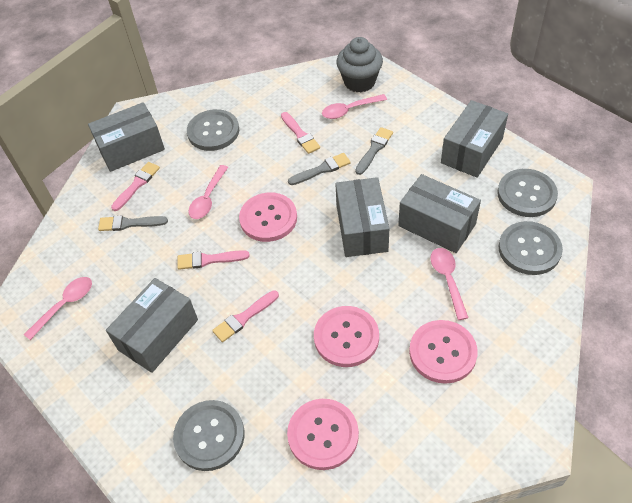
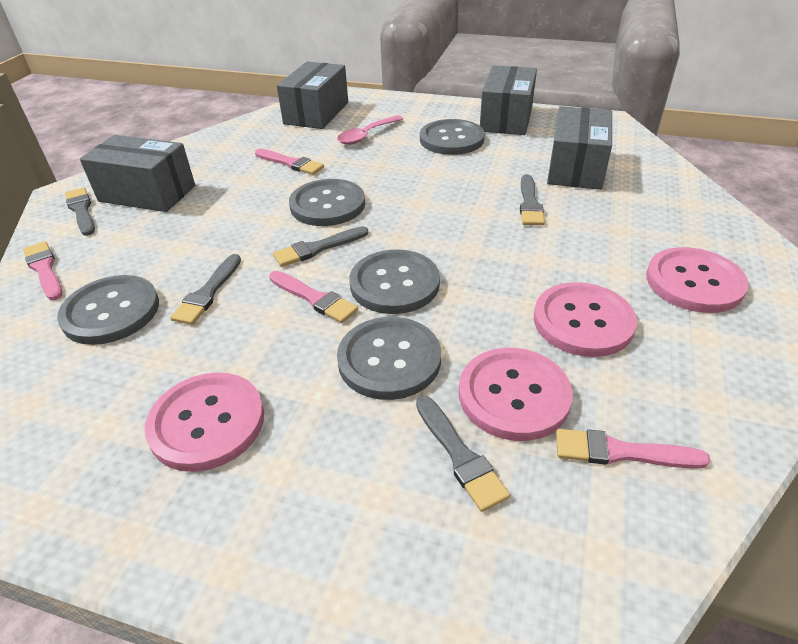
grey box: [88,102,165,172] [106,278,198,373] [335,177,389,257] [398,174,481,253] [441,100,508,178] = 5 -> [80,135,195,212] [277,62,348,129] [480,65,537,135] [547,106,612,190] = 4
grey brush: [98,215,168,231] [288,153,351,185] [355,127,393,175] = 3 -> [65,188,95,236] [170,254,241,325] [273,226,368,267] [416,396,510,512] [520,174,545,225] = 5
grey button: [173,400,245,471] [187,109,239,151] [497,169,558,217] [499,221,563,275] = 4 -> [57,275,159,345] [289,179,365,226] [337,317,441,400] [349,249,440,314] [420,119,485,155] = 5
grey cupcake: [336,37,383,92] = 1 -> none = 0
pink spoon: [24,277,92,340] [188,165,228,219] [322,94,387,119] [430,248,469,320] = 4 -> [337,115,403,145] = 1

